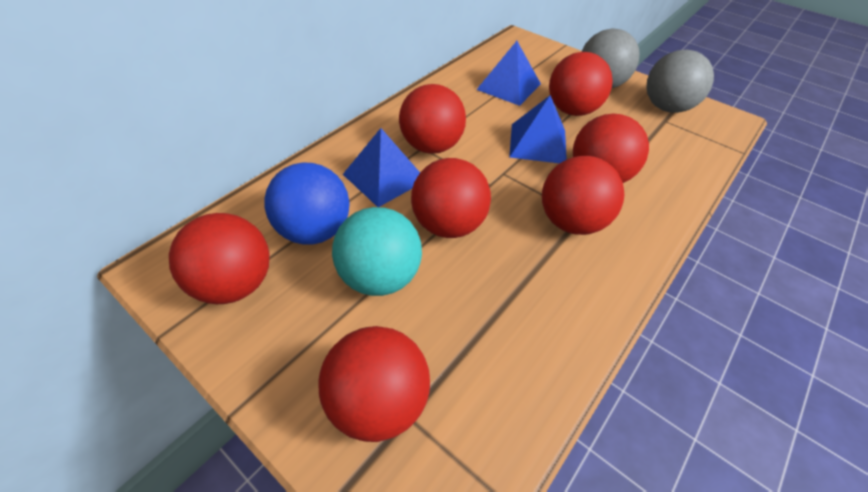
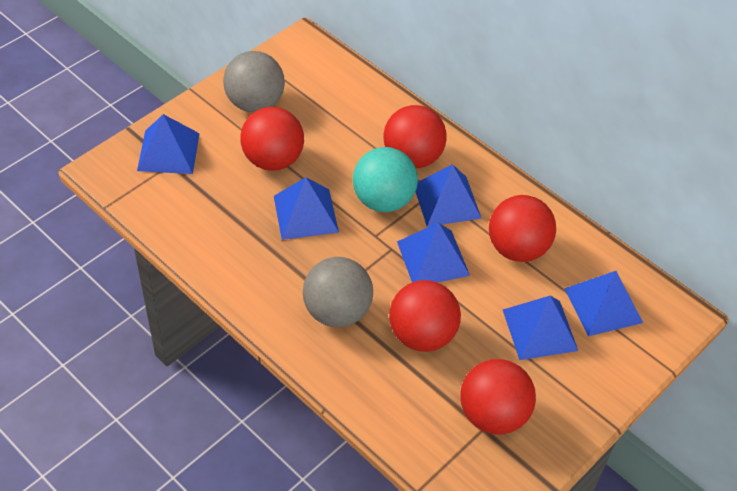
blue ball: [264,162,349,245] = 1 -> none = 0
blue pyramid: [343,128,420,207] [476,41,541,106] [509,95,567,163] = 3 -> [137,114,200,174] [274,177,339,240] [397,223,470,283] [416,164,482,227] [503,296,578,360] [564,271,643,336] = 6
red ball: [169,213,270,304] [318,326,430,442] [399,84,466,154] [411,158,491,238] [542,156,624,235] [549,52,613,116] [573,114,649,183] = 7 -> [240,107,304,171] [383,105,447,168] [389,280,461,352] [460,359,536,435] [489,195,556,262] = 5

